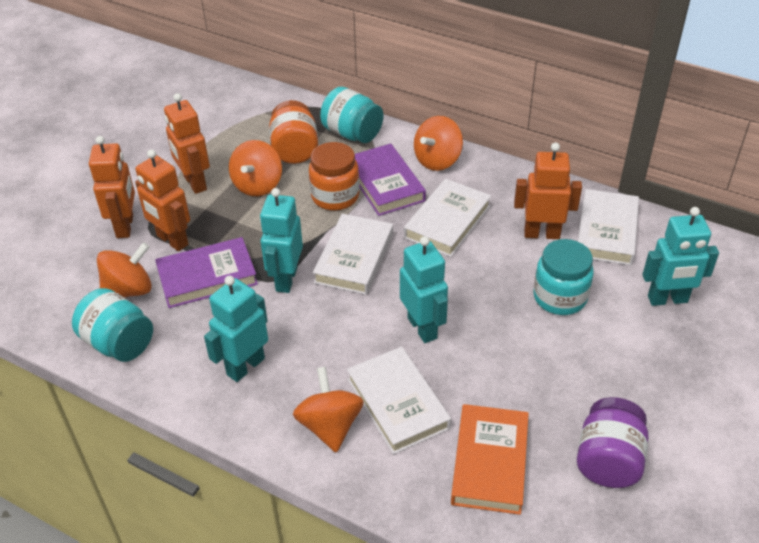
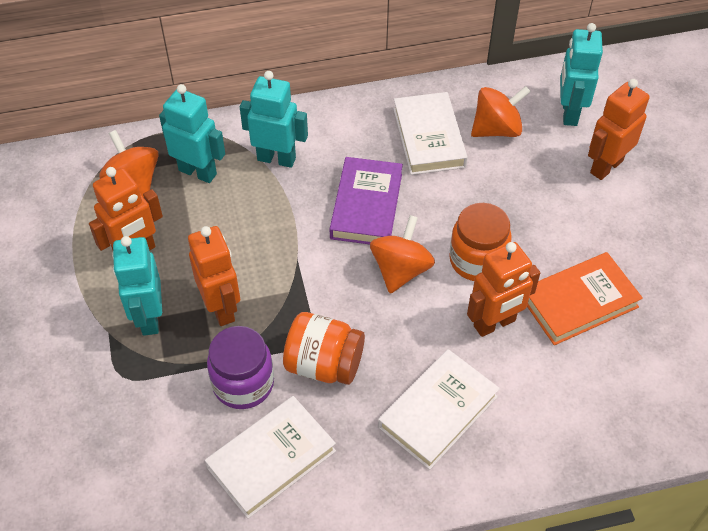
orange spinning top: [97,242,152,297] [229,140,282,196] [293,367,364,453] [414,116,463,171] = 4 -> [99,130,159,197] [370,215,435,293] [471,86,531,137] = 3
purple book: [155,237,258,308] [355,144,426,216] = 2 -> [330,157,403,244] = 1
turquoise jar: [72,288,153,362] [320,87,383,143] [533,239,594,315] = 3 -> none = 0
white book: [313,214,393,295] [347,347,451,454] [404,179,491,257] [578,189,639,265] = 4 -> [205,396,336,519] [378,349,500,470] [393,92,468,175] = 3

